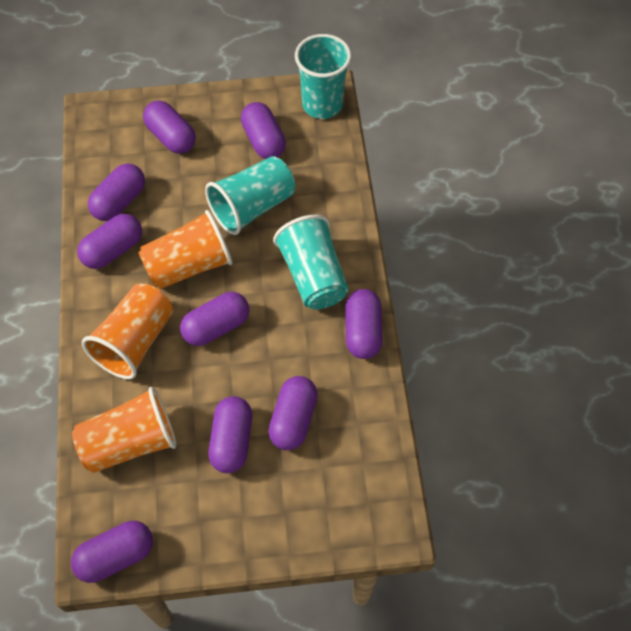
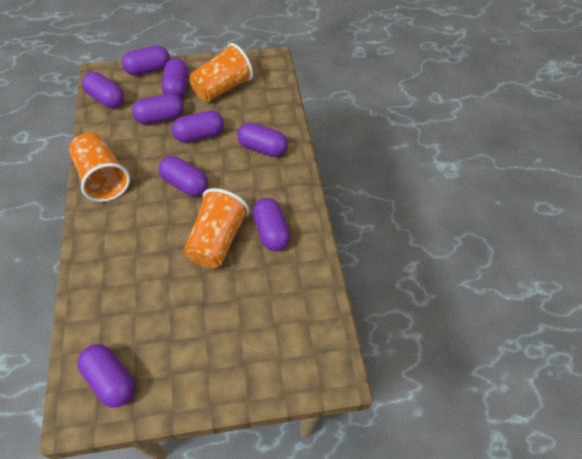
turquoise cup: [205,156,295,235] [273,215,349,309] [295,34,351,119] = 3 -> none = 0

